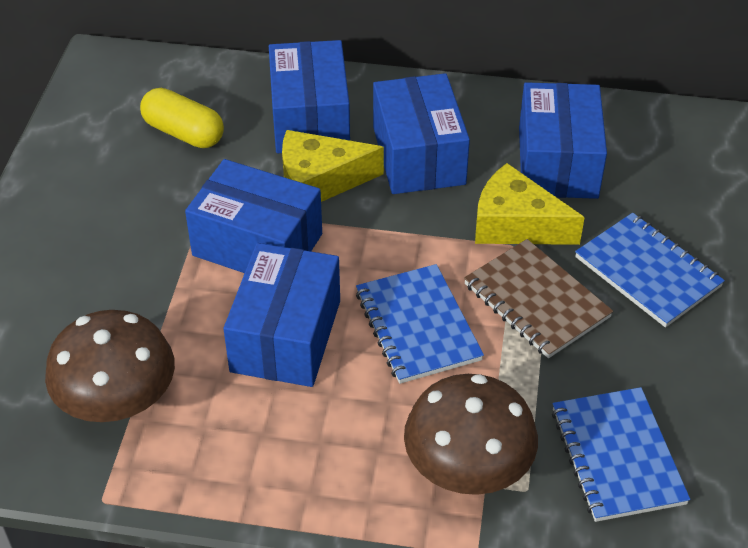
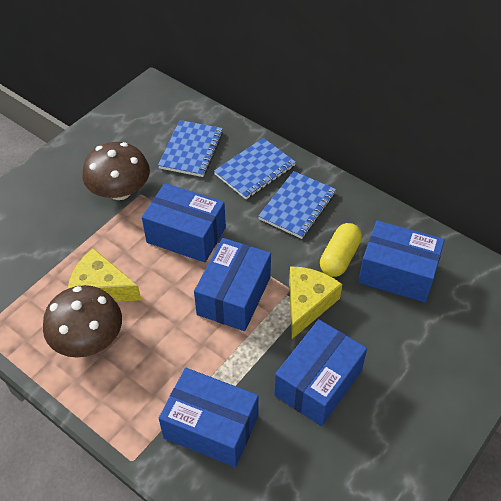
brown notebook: [464,239,613,358] = 1 -> none = 0

